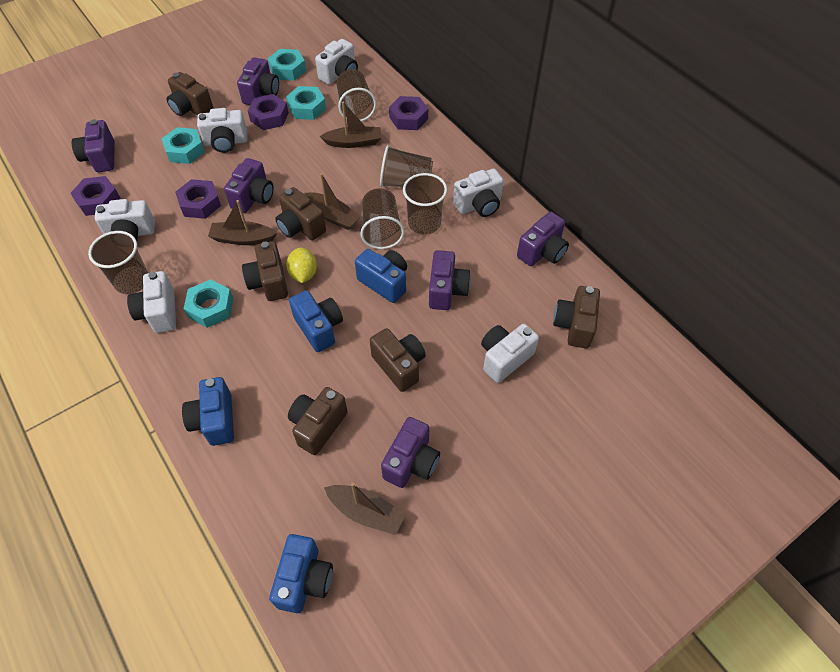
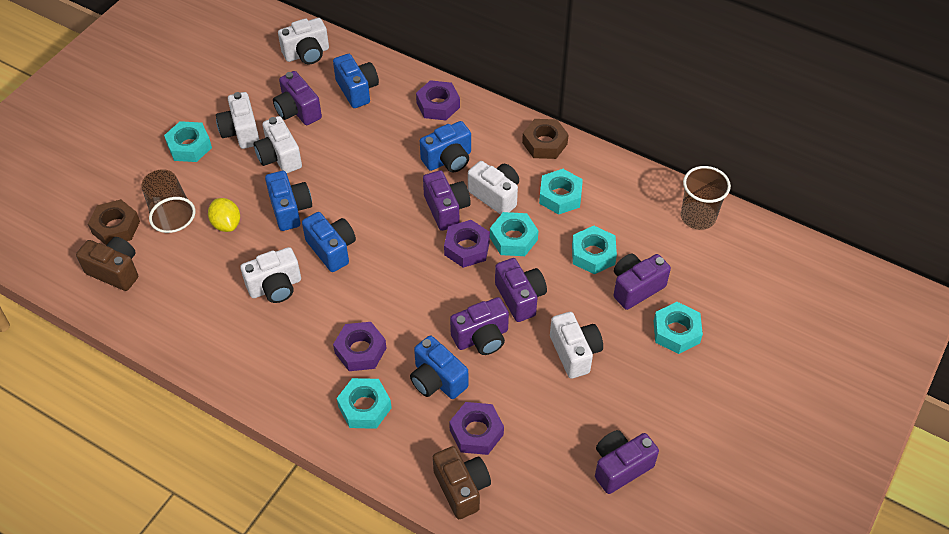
blue camera: [182,377,234,446] [269,534,333,613] [289,290,343,352] [355,249,407,303] = 4 -> [265,171,312,231] [302,212,356,272] [333,54,379,108] [410,336,468,399] [420,121,471,172] = 5
brown boat: [208,200,277,245] [305,173,361,230] [320,102,381,148] [324,483,406,535] = 4 -> none = 0
brown camera: [166,72,214,116] [242,241,288,301] [275,187,326,241] [288,387,348,455] [370,328,426,392] [553,286,600,348] = 6 -> [76,237,138,291] [433,446,491,519] = 2
brown cup: [88,231,148,294] [336,69,376,122] [360,188,404,249] [380,145,433,187] [403,173,447,235] = 5 -> [141,169,195,233] [681,166,731,230] = 2
brown nut: none = 0 -> [88,199,140,245] [522,119,569,159] = 2
turquoise nut: [161,127,205,164] [184,279,233,328] [268,49,306,81] [286,86,326,120] = 4 -> [164,121,212,162] [337,378,392,429] [490,212,539,256] [539,169,583,215] [572,226,617,274] [654,302,703,354] = 6

